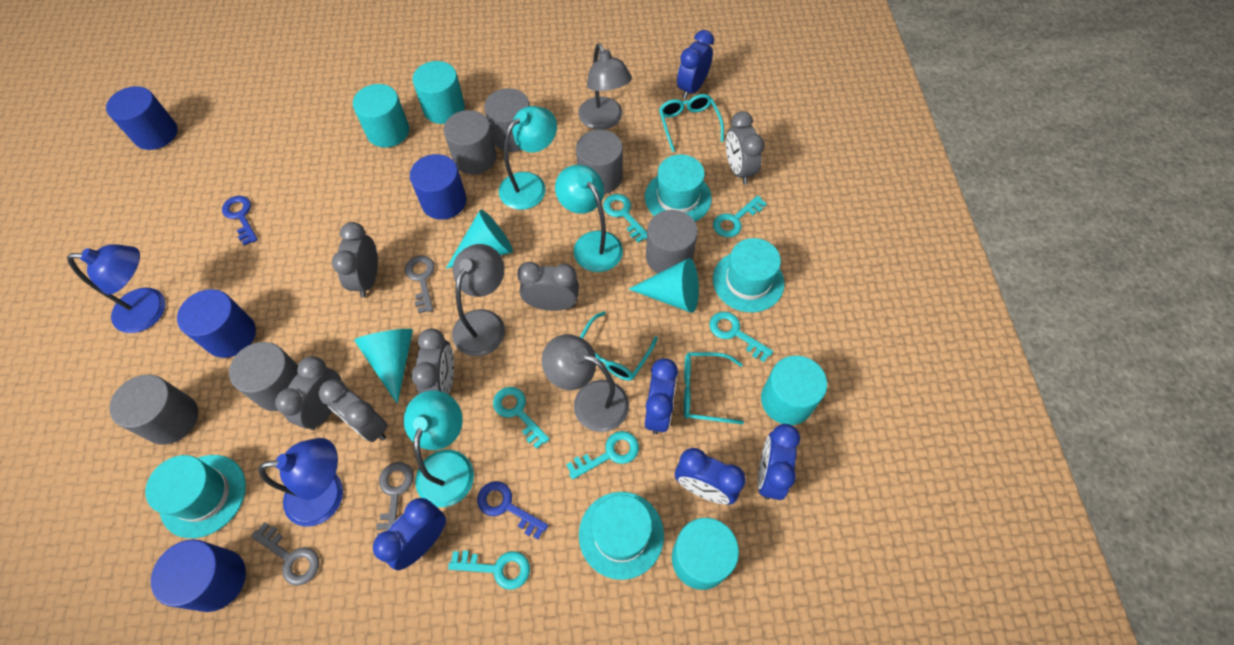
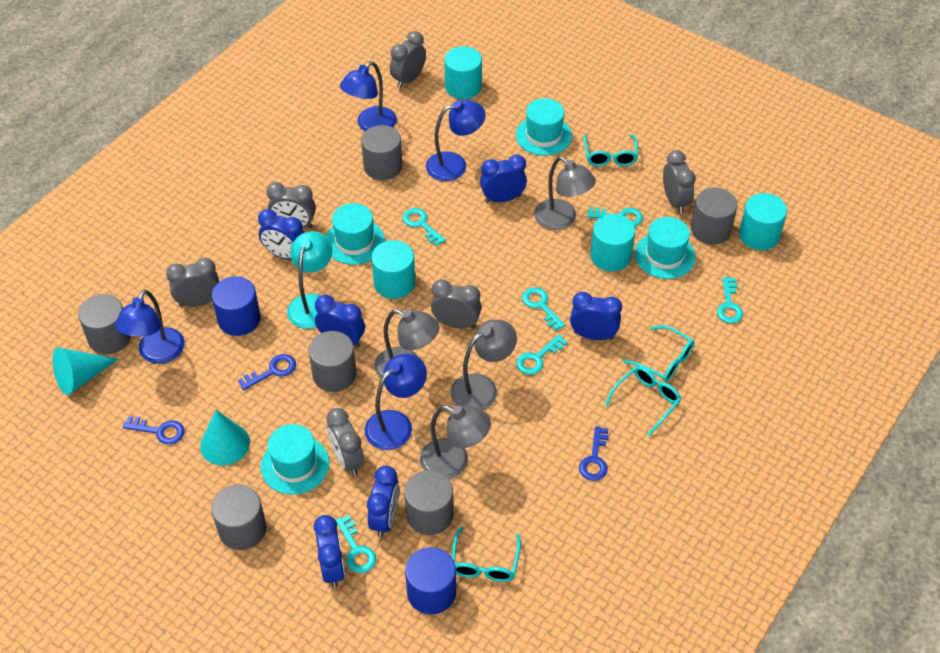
blue clock: [373,498,446,570] [645,358,678,435] [675,448,746,504] [677,30,714,100] [758,424,800,500] = 5 -> [258,209,304,259] [314,515,345,588] [315,295,365,348] [367,466,399,537] [480,154,527,203] [570,292,622,340] = 6
blue cylinder: [106,86,178,150] [151,539,246,612] [177,289,256,358] [410,154,467,220] = 4 -> [212,276,261,336] [405,547,456,614] = 2
blue key: [222,196,258,246] [477,481,548,539] = 2 -> [123,416,185,445] [238,354,296,390] [579,426,609,481] = 3
blue lamp: [67,244,166,333] [258,438,343,527] = 2 -> [115,290,185,364] [340,61,397,131] [364,354,427,450] [426,100,485,181] = 4
grey key: [251,522,319,586] [376,462,414,536] [405,255,435,313] = 3 -> none = 0
grey lamp: [452,244,505,356] [542,334,629,432] [578,43,632,130] = 3 -> [375,309,440,378] [420,405,491,479] [450,320,517,411] [534,157,596,230] = 4
turquoise cone: [354,329,413,404] [446,209,513,269] [629,258,699,313] = 3 -> [53,347,119,395] [200,410,250,465] = 2
turquoise glasses: [580,311,658,381] [659,94,724,152] [684,352,744,424] = 3 -> [452,527,521,582] [583,134,638,166] [605,366,681,436] [623,325,694,382] = 4
turquoise lamp: [404,391,474,507] [499,106,557,210] [555,165,623,272] = 3 -> [287,231,332,329] = 1

